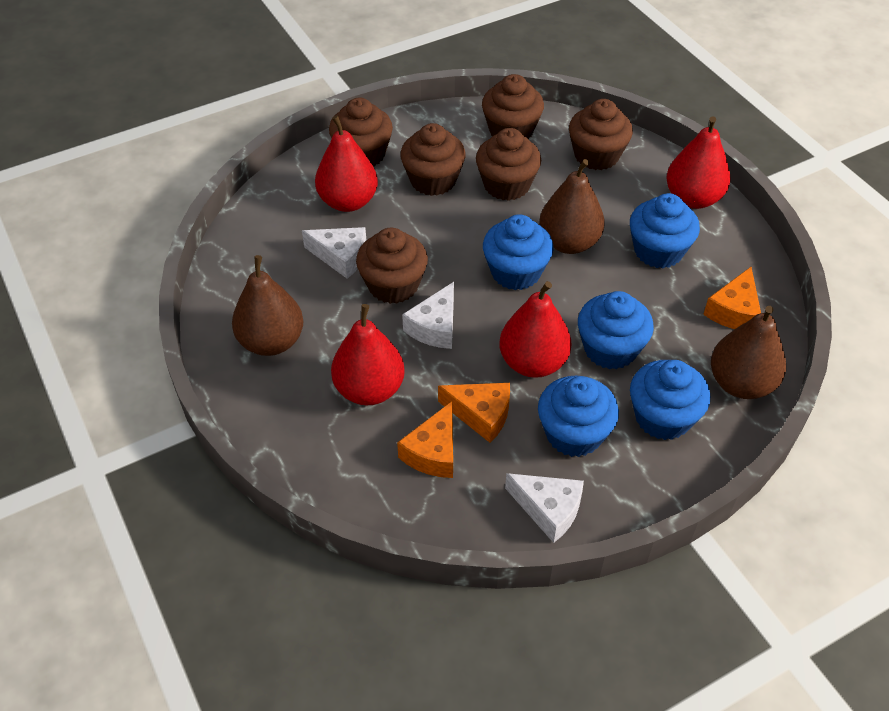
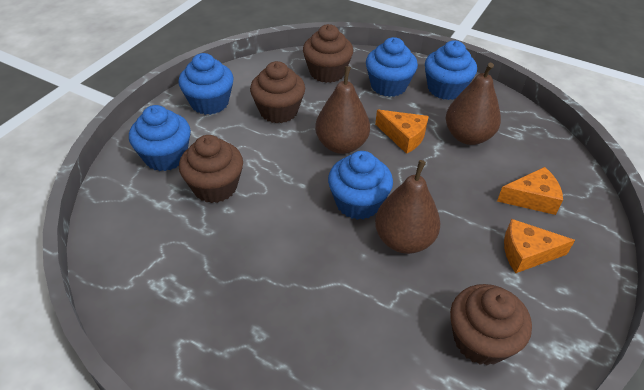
brown cupcake: [329,98,393,166] [356,228,428,304] [400,123,466,196] [476,128,541,201] [482,74,544,139] [569,99,633,170] = 6 -> [179,135,243,203] [250,61,305,123] [303,24,353,83] [450,284,532,365] = 4
red pear: [315,115,378,212] [331,304,405,405] [500,281,571,378] [666,116,730,209] = 4 -> none = 0
white cheese: [302,227,367,279] [402,282,454,349] [505,473,584,543] = 3 -> none = 0

